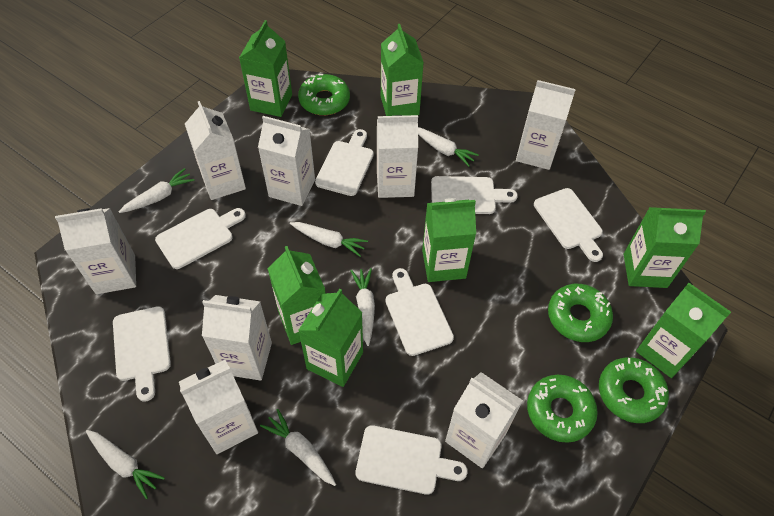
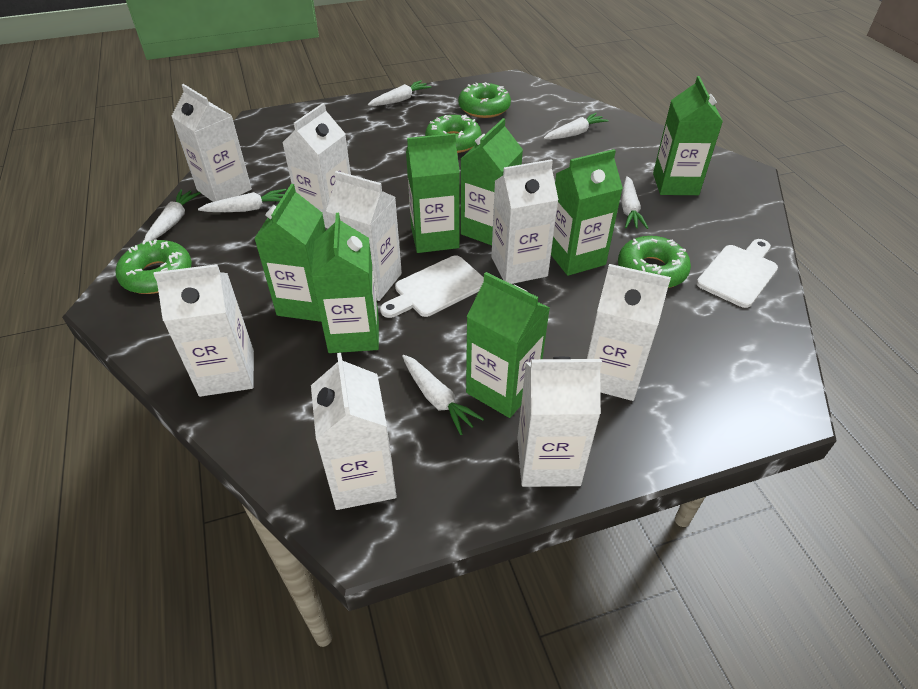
white cutting board: [113,306,171,402] [155,208,246,269] [315,129,374,196] [356,425,468,495] [385,268,454,356] [431,176,518,214] [534,188,603,262] = 7 -> [380,255,484,318] [697,239,778,308] = 2

